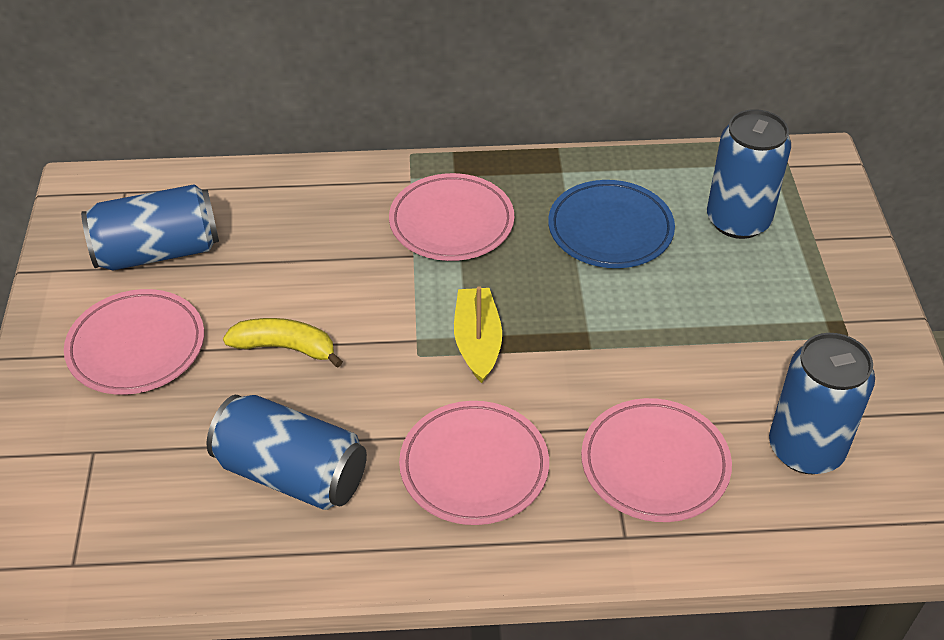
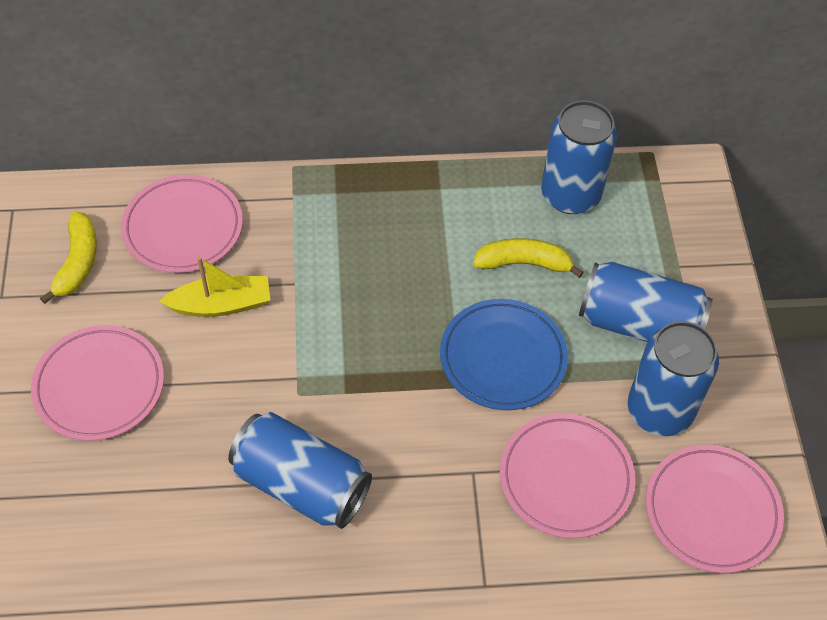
yellow banana: [223,318,343,368] = 1 -> [40,212,97,304] [473,238,584,278] = 2

